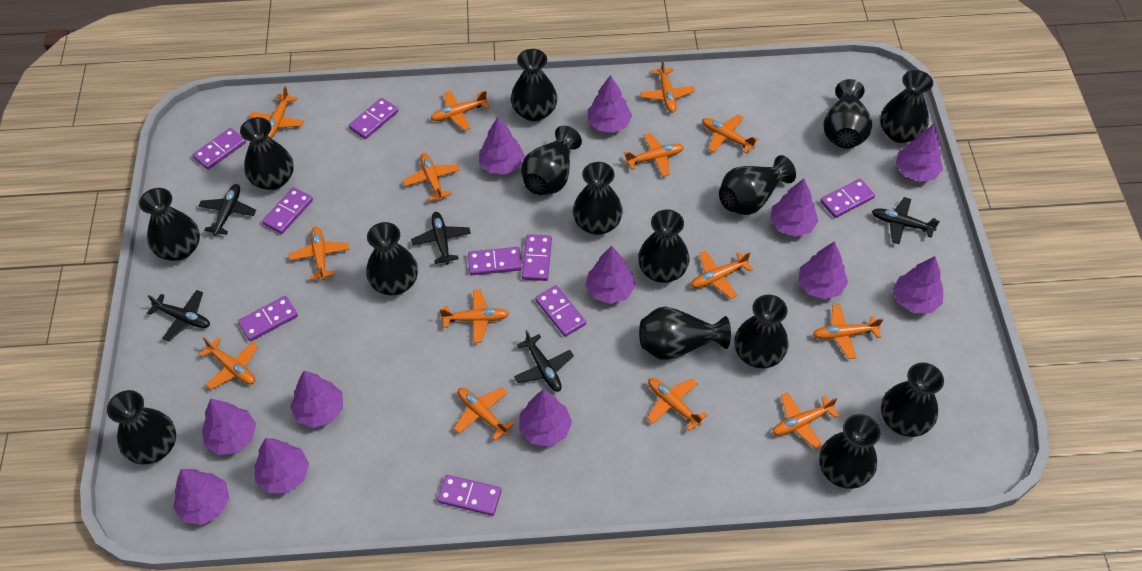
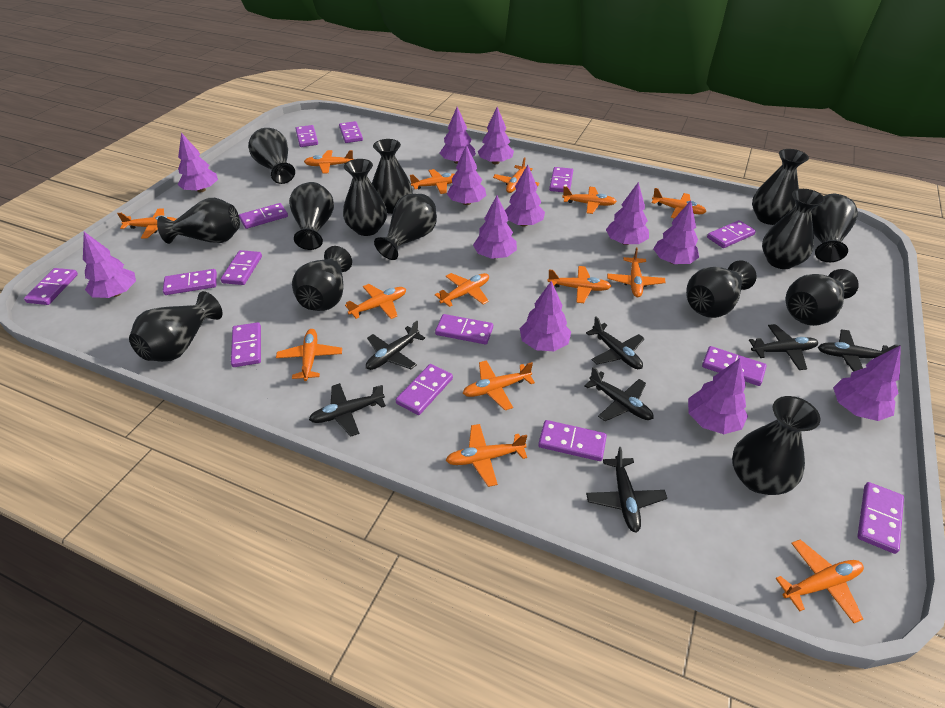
black plane: [147,290,210,341] [198,184,256,236] [411,212,471,264] [514,330,574,392] [872,197,940,244] = 5 -> [309,383,386,436] [366,321,425,370] [584,367,654,421] [586,316,645,369] [586,447,667,533] [749,324,818,370] [818,330,900,372] = 7
black vase: [107,390,176,465] [139,188,200,261] [240,117,294,190] [366,222,418,295] [511,49,557,122] [521,125,582,195] [573,162,623,235] [638,209,689,283] [639,307,731,360] [719,155,796,215] [734,295,789,368] [819,414,881,489] [823,79,872,149] [880,70,933,143] [881,362,944,437] = 15 -> [129,291,222,362] [157,198,240,244] [248,128,295,184] [289,182,334,250] [292,246,352,311] [343,159,387,236] [372,139,413,214] [374,194,437,260] [686,260,757,318] [732,396,821,495] [752,149,809,225] [762,189,825,269] [786,269,859,326] [812,194,858,262] = 14
purple domino: [193,128,246,170] [238,296,298,341] [262,187,313,234] [349,98,398,139] [437,475,502,516] [468,247,522,275] [522,234,552,281] [535,285,586,337] [820,179,875,218] = 9 -> [24,268,78,305] [163,269,217,295] [220,250,262,285] [231,322,261,367] [239,203,288,229] [295,125,318,147] [339,121,363,143] [396,364,453,415] [435,314,493,344] [538,420,607,461] [549,167,573,192] [702,346,767,386] [707,220,756,248] [857,482,904,554] = 14

